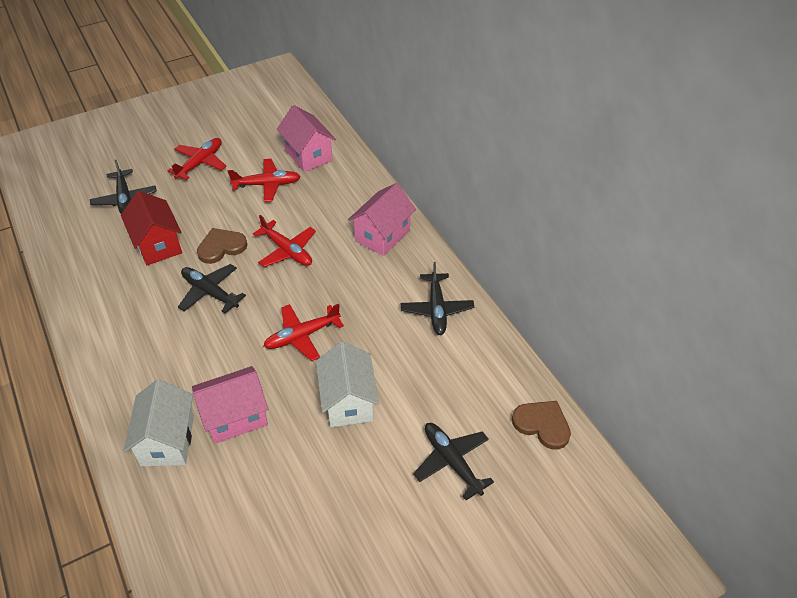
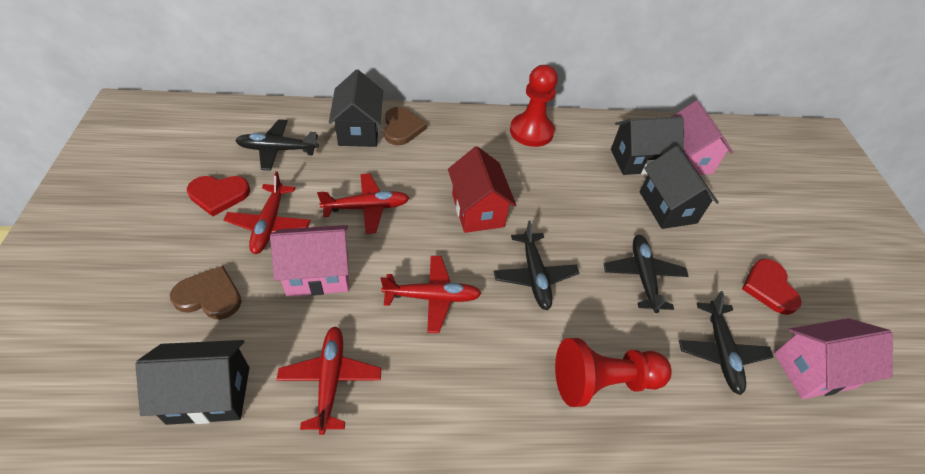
black house: none = 0 -> [135,340,249,425] [329,69,383,147] [611,117,684,175] [640,146,719,229] = 4
red heart: none = 0 -> [187,176,250,217] [742,259,802,315] = 2
red pawn: none = 0 -> [510,65,558,147] [555,338,672,407] = 2
white house: [124,380,194,466] [316,341,379,427] = 2 -> none = 0

